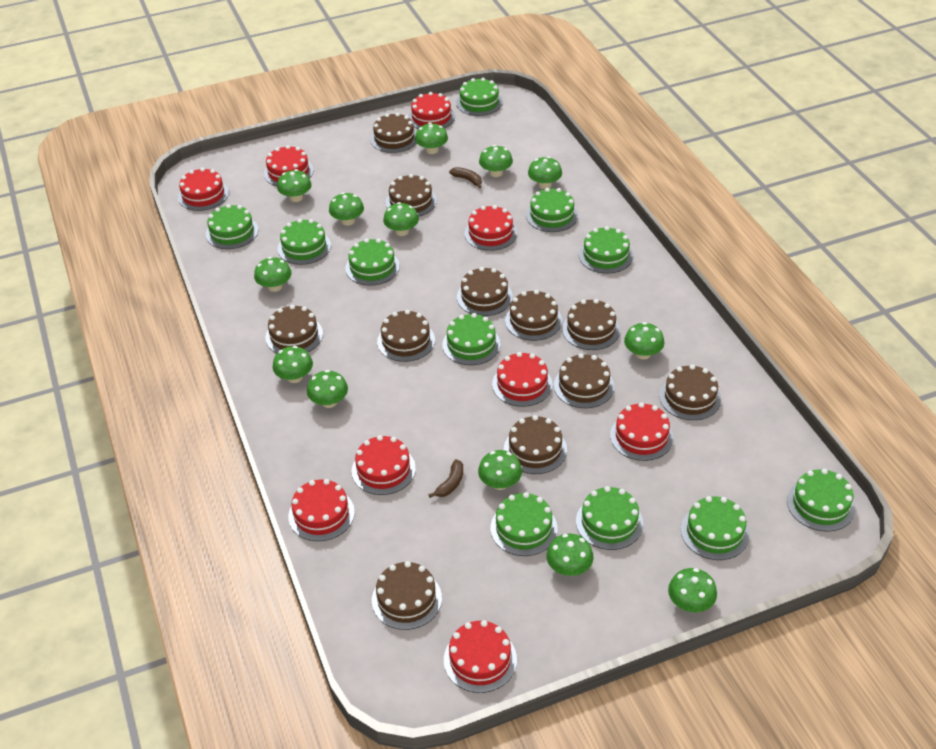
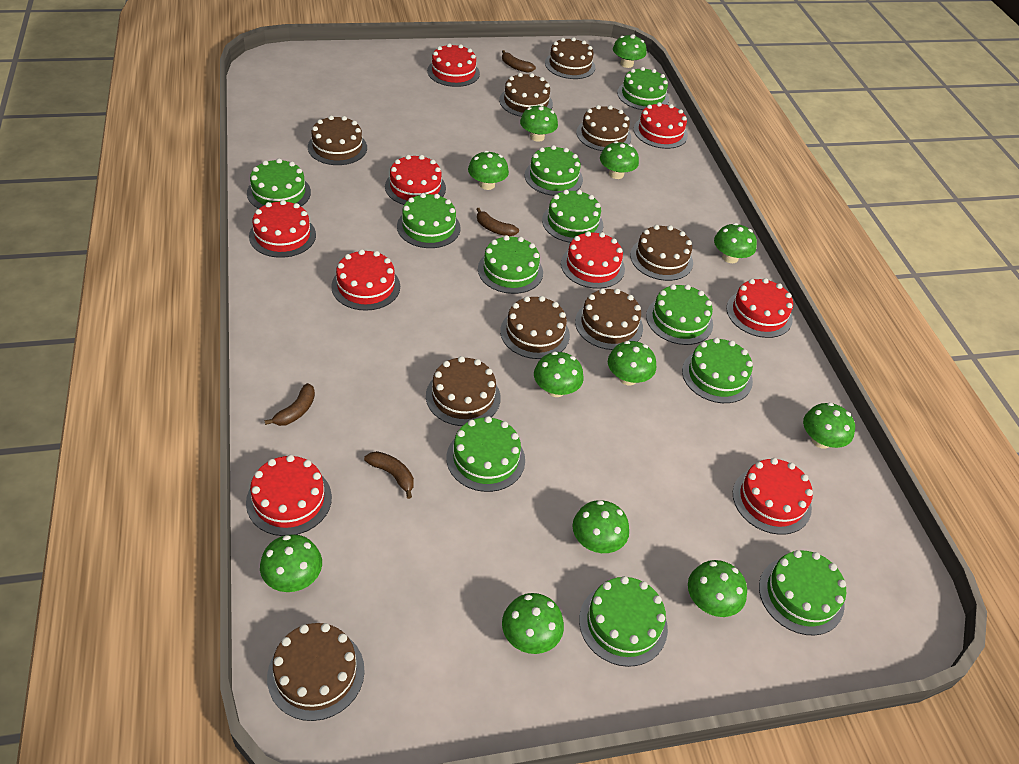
brown banana: [428,459,463,498] [449,167,482,189] = 2 -> [265,383,315,426] [364,451,414,499] [476,208,519,236] [502,50,536,73] = 4
brown cake: [265,305,323,353] [370,113,416,153] [372,561,442,630] [377,310,435,362] [386,174,437,217] [457,267,513,316] [504,415,567,474] [505,290,562,341] [554,353,614,408] [562,299,620,350] [659,365,721,420] = 11 -> [267,623,365,721] [308,115,367,165] [426,356,501,426] [499,73,553,117] [500,296,570,359] [545,37,595,79] [575,288,643,350] [576,105,631,151] [630,225,693,281] = 9
green mushroom: [254,257,292,292] [273,346,313,383] [277,169,312,202] [307,370,348,408] [329,192,364,226] [383,202,419,236] [415,123,448,154] [478,450,522,490] [479,145,513,177] [528,157,562,189] [546,534,594,576] [624,322,665,359] [668,568,717,612] = 13 -> [260,534,322,592] [468,151,509,190] [502,593,564,654] [520,104,558,142] [534,352,584,397] [573,500,629,553] [600,141,639,179] [608,341,656,385] [613,34,647,68] [688,560,747,617] [714,223,757,263] [803,402,855,449] = 12

